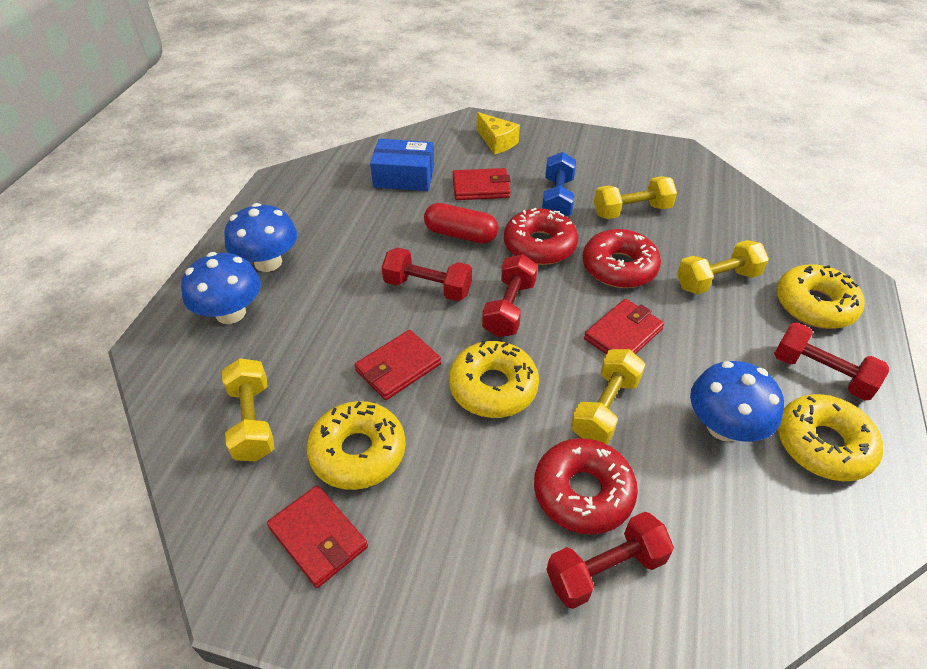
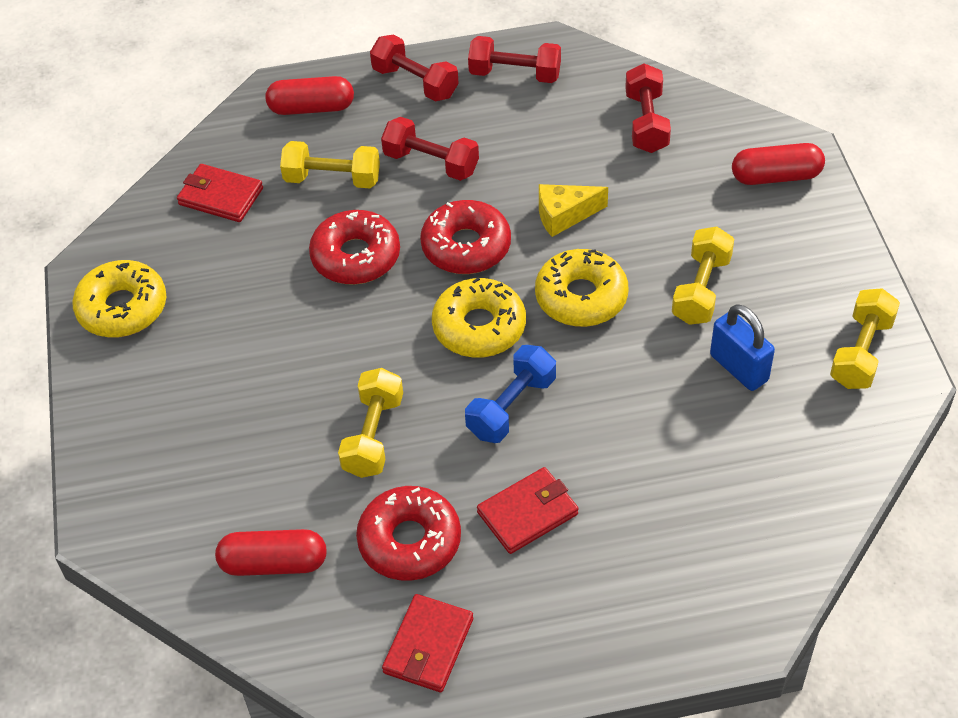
blue box: [370,139,434,191] = 1 -> none = 0
blue mushroom: [181,252,261,324] [224,203,297,272] [690,361,784,442] = 3 -> none = 0
blue padlock: none = 0 -> [710,304,775,391] = 1
red capsule: [424,203,499,244] = 1 -> [215,529,327,576] [265,76,354,115] [732,143,825,185] = 3
red wallet: [267,485,368,588] [355,330,441,400] [453,168,511,200] [584,299,664,354] = 4 -> [177,164,263,222] [382,594,473,692] [477,467,578,554] = 3
yellow donut: [307,401,406,490] [449,341,539,418] [777,264,865,329] [778,394,883,481] = 4 -> [72,260,166,337] [432,278,526,358] [535,249,628,327] = 3

